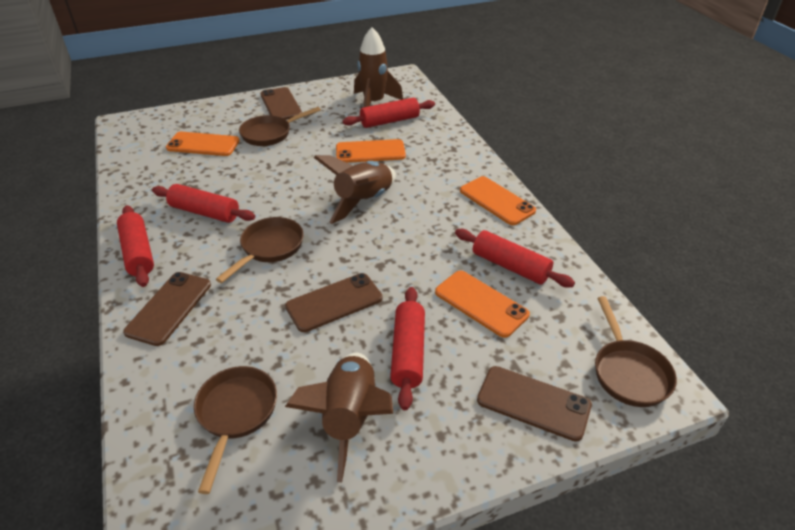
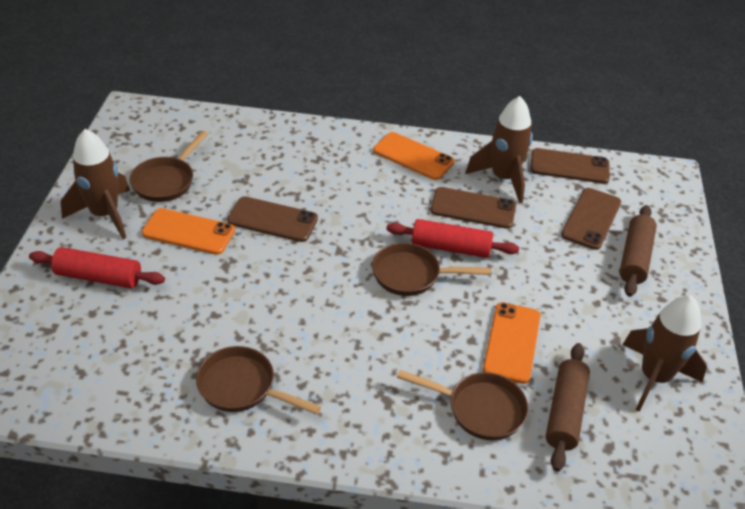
brown rolling pin: none = 0 -> [546,343,590,472] [619,205,657,297] = 2
orange phone: [166,132,240,156] [336,139,406,163] [435,271,530,338] [460,176,536,225] = 4 -> [142,208,235,255] [373,132,454,180] [483,302,541,384] = 3
red rolling pin: [117,205,154,287] [152,184,255,223] [343,98,435,128] [390,287,425,410] [455,229,575,287] = 5 -> [29,247,165,289] [386,219,519,258] = 2

